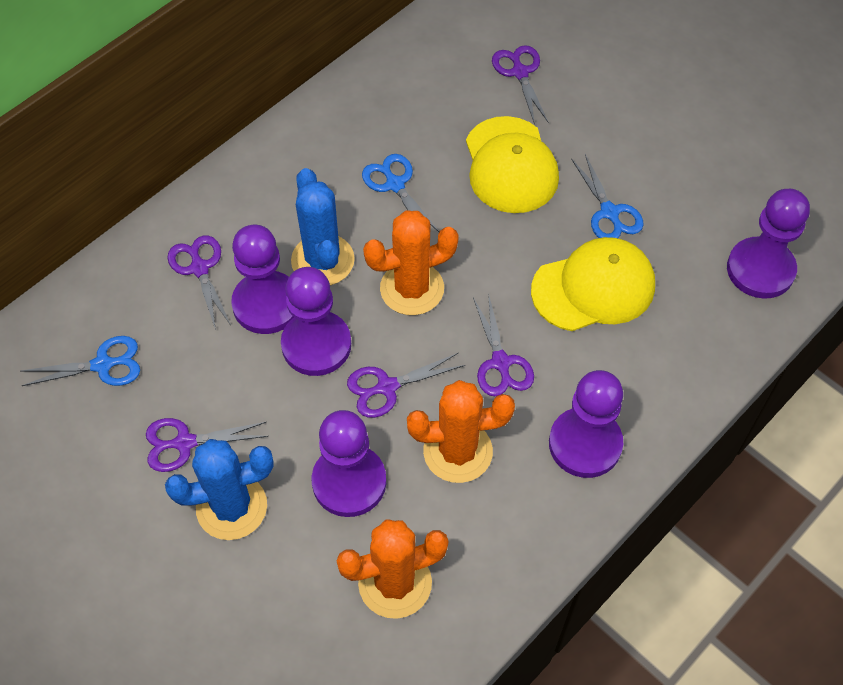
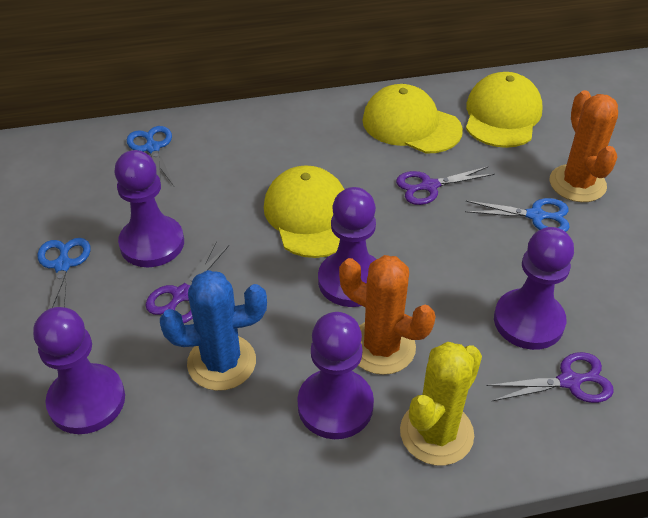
blue cactus: [165,439,274,540] [291,168,355,285] = 2 -> [160,270,267,391] = 1
orange cactus: [337,519,448,619] [363,210,459,315] [407,380,515,483] = 3 -> [339,255,436,375] [550,90,618,202] = 2
purple scissors: [146,418,269,472] [168,235,231,330] [347,353,465,418] [473,293,534,396] [492,45,548,125] = 5 -> [145,241,229,323] [396,167,495,205] [487,352,614,403] = 3
yellow cactus: none = 0 -> [400,342,482,465] = 1
yellow cap: [466,116,559,213] [531,237,655,331] = 2 -> [264,165,344,258] [362,84,463,154] [466,72,543,148] = 3

